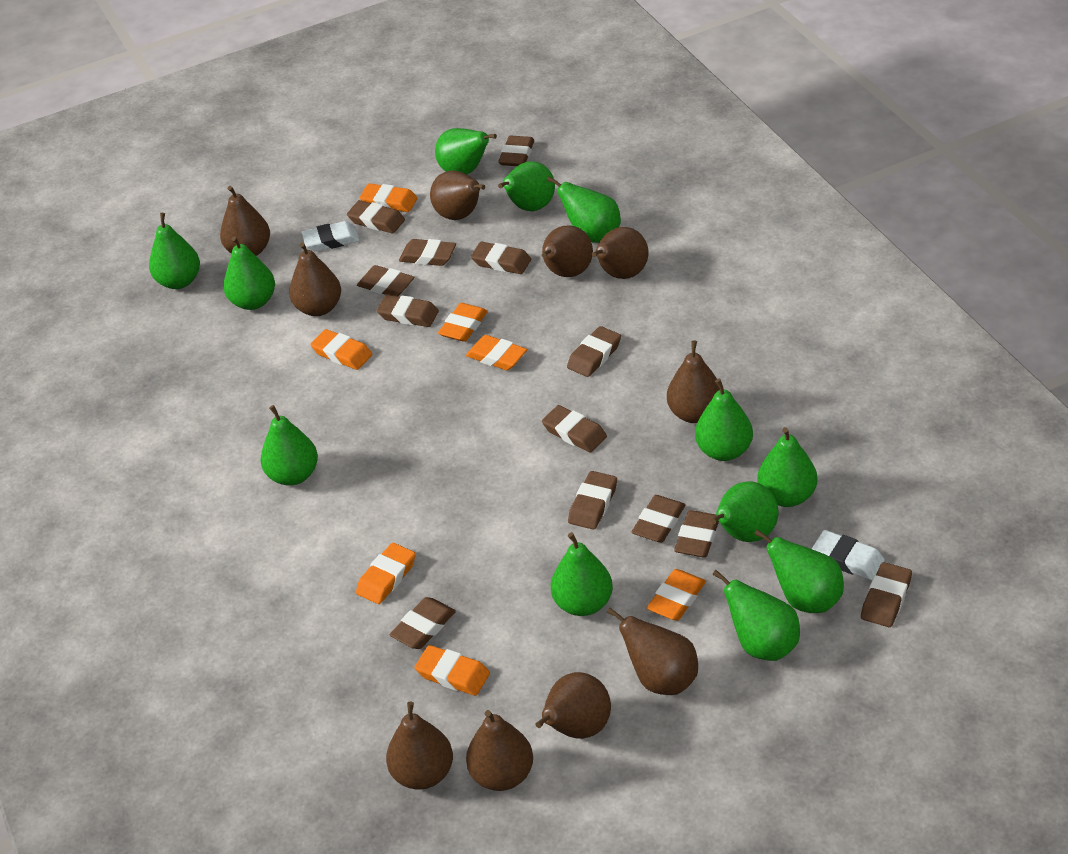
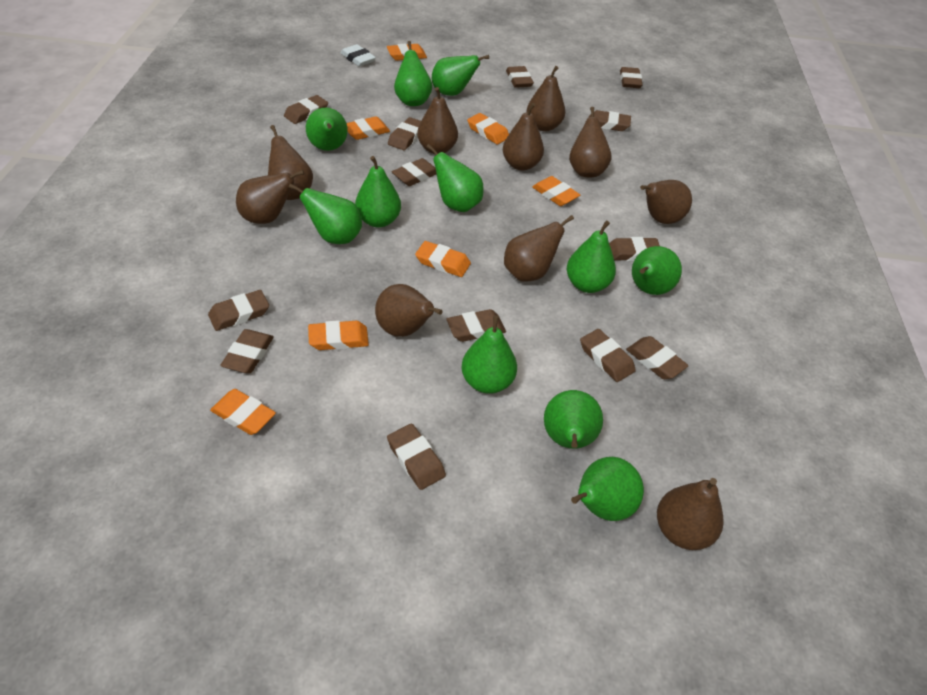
green pear: [149,213,200,289] [223,236,275,310] [261,405,318,486] [435,128,497,174] [498,161,555,211] [547,176,621,243] [551,532,613,616] [695,379,753,461] [711,482,779,542] [712,570,800,661] [754,529,844,613] [757,427,818,507] = 12 -> [288,184,362,244] [306,108,348,151] [355,156,401,228] [394,41,432,106] [426,144,484,212] [432,55,489,96] [461,315,517,394] [544,390,603,449] [567,220,616,293] [571,457,644,521] [632,246,682,295] = 11
white eraser: [301,221,360,252] [812,530,885,580] = 2 -> [340,44,376,66] = 1

